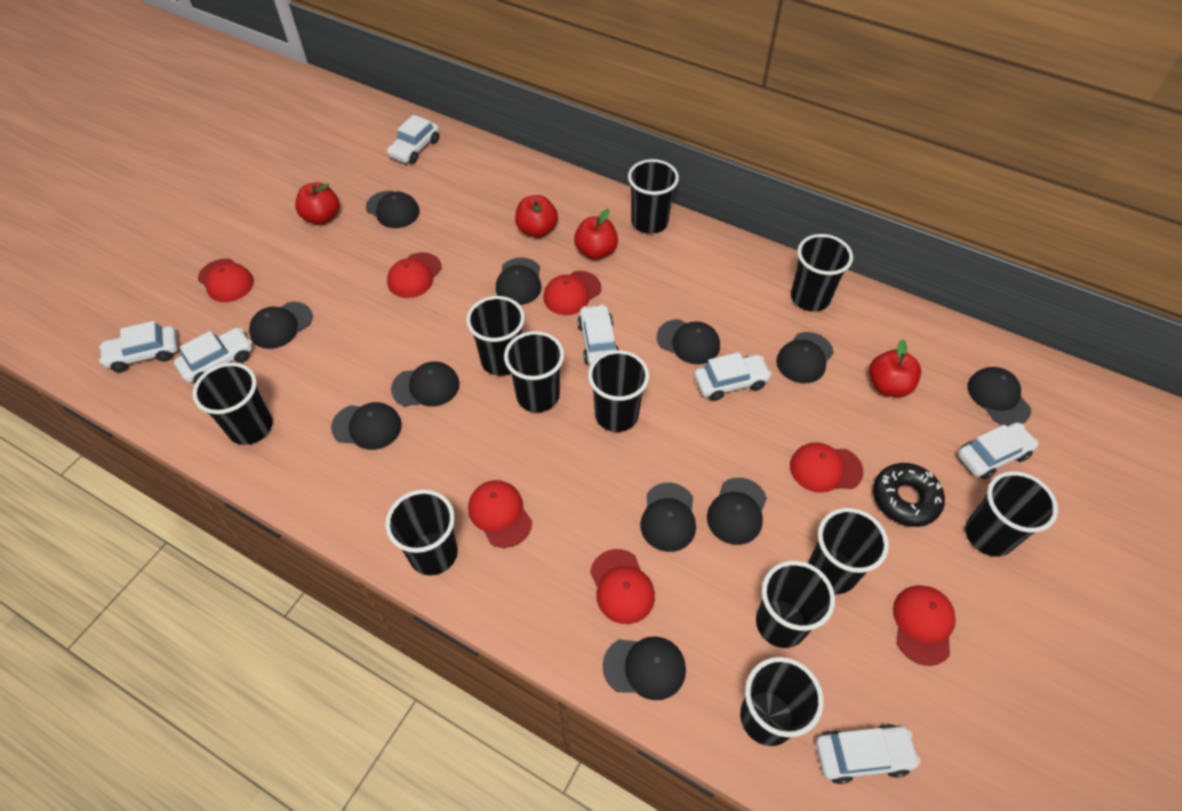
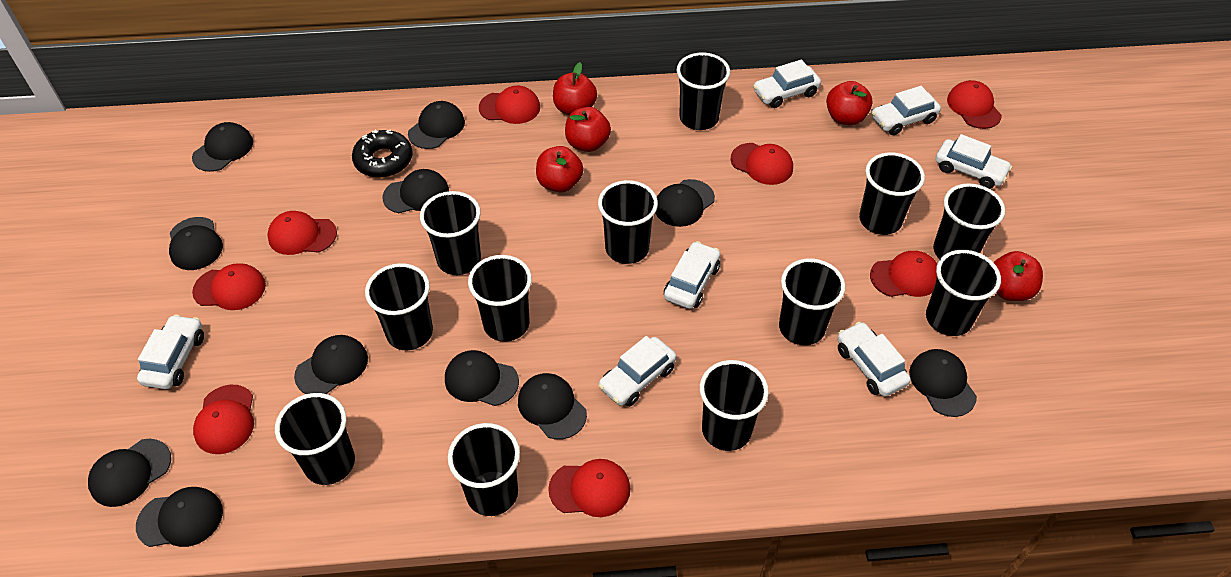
black cup: [192,362,273,445] [385,489,458,575] [466,296,525,376] [504,331,564,412] [588,350,649,432] [628,159,679,234] [740,657,824,746] [756,561,835,648] [791,234,853,312] [808,508,889,594] [965,471,1058,557] = 11 -> [275,393,355,485] [365,263,433,350] [420,191,481,275] [448,423,520,516] [468,255,532,342] [598,180,658,264] [677,52,730,130] [700,360,769,451] [779,258,845,345] [859,152,925,235] [926,250,1001,336] [933,183,1005,259] = 12
red apple: [295,182,339,225] [515,195,558,238] [574,209,618,260] [869,340,921,397] = 4 -> [536,146,583,192] [553,62,597,115] [565,107,611,152] [826,81,873,125] [993,251,1043,301] = 5
red cap: [198,259,254,302] [387,252,442,298] [468,480,532,548] [543,271,601,315] [590,549,655,624] [790,442,863,493] [893,585,956,666] = 7 -> [192,263,266,310] [193,385,254,454] [267,211,337,255] [479,85,540,124] [548,459,631,517] [731,143,793,185] [870,251,937,297] [947,80,1002,129] = 8

